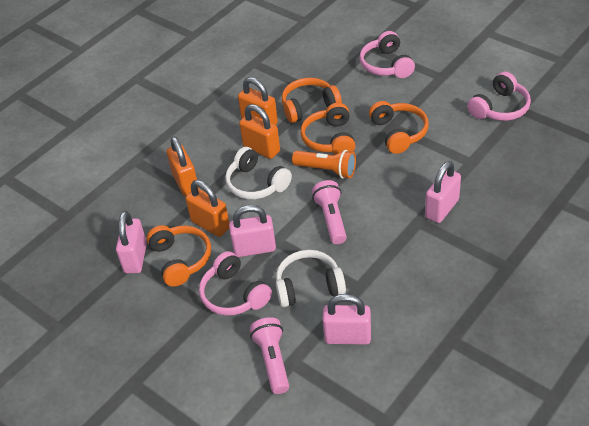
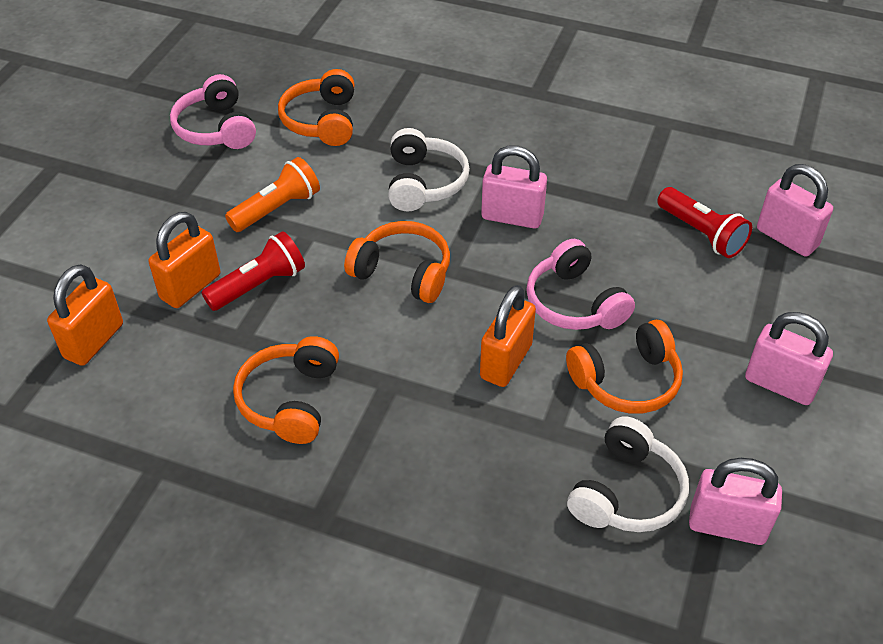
orange padlock: [167,136,199,196] [186,180,229,237] [238,77,278,125] [239,104,280,159] = 4 -> [47,264,123,366] [149,212,220,308] [480,285,536,387] = 3
pink flashlight: [250,317,289,394] [312,180,347,244] = 2 -> none = 0
pink headphones: [199,251,272,316] [359,31,415,78] [467,72,531,121] = 3 -> [170,74,256,149] [526,239,635,330] = 2
red flashlight: none = 0 -> [201,231,305,311] [657,187,752,258] = 2

